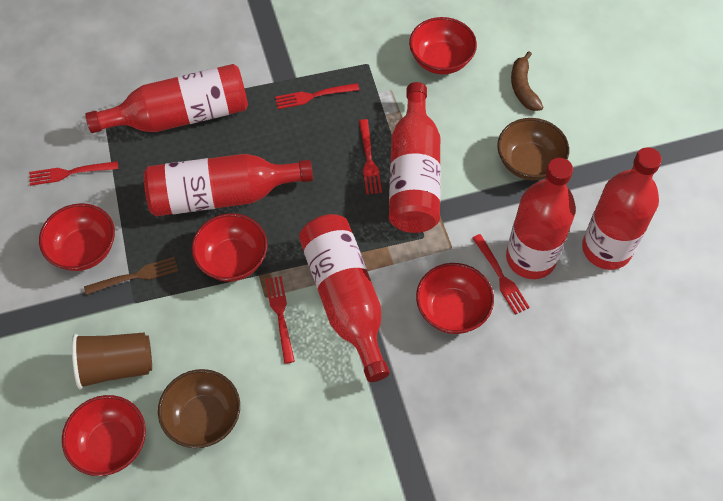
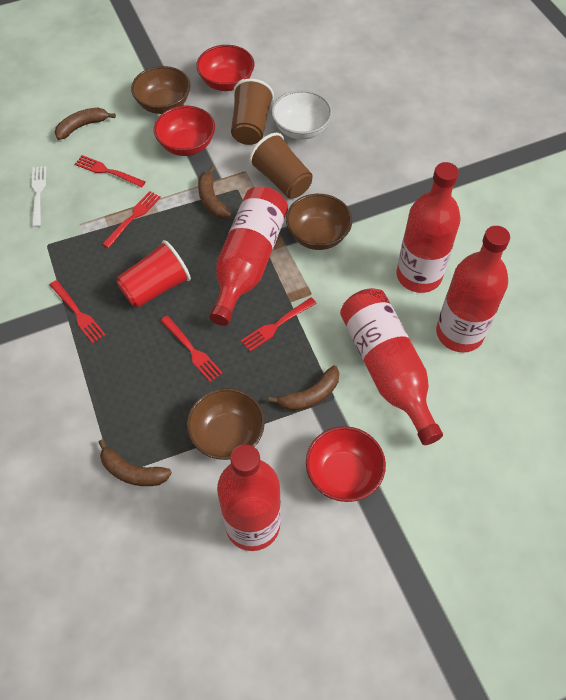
brown banana: [511,51,543,111] = 1 -> [55,108,116,140] [99,439,172,486] [198,166,232,219] [268,366,339,411] = 4
brown bowl: [158,369,240,448] [497,118,569,180] = 2 -> [131,66,191,114] [187,388,265,460] [286,194,352,250] = 3
brown cup: [72,332,152,390] = 1 -> [231,79,274,145] [249,133,313,198] = 2
brown fork: [84,257,178,295] = 1 -> none = 0
red bottle: [85,64,248,133] [144,154,313,216] [299,214,390,382] [389,82,441,233] [506,158,576,279] [582,147,662,270] = 6 -> [209,186,288,326] [217,444,281,551] [340,288,443,445] [397,162,461,293] [436,226,510,353] = 5
red bowl: [39,203,115,271] [62,395,146,476] [191,213,267,282] [409,17,477,75] [416,263,494,334] = 5 -> [154,106,215,156] [196,45,254,91] [306,426,386,502] = 3
red cup: none = 0 -> [116,240,191,308] = 1
white bowl: none = 0 -> [271,90,332,140] = 1
white fork: none = 0 -> [31,166,46,227] = 1

